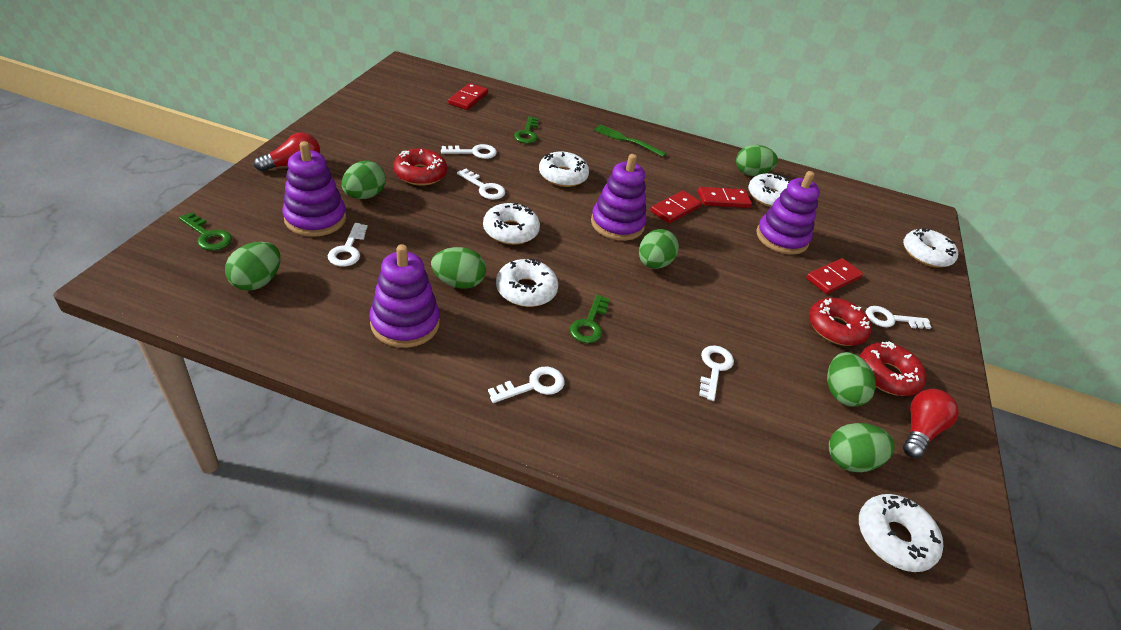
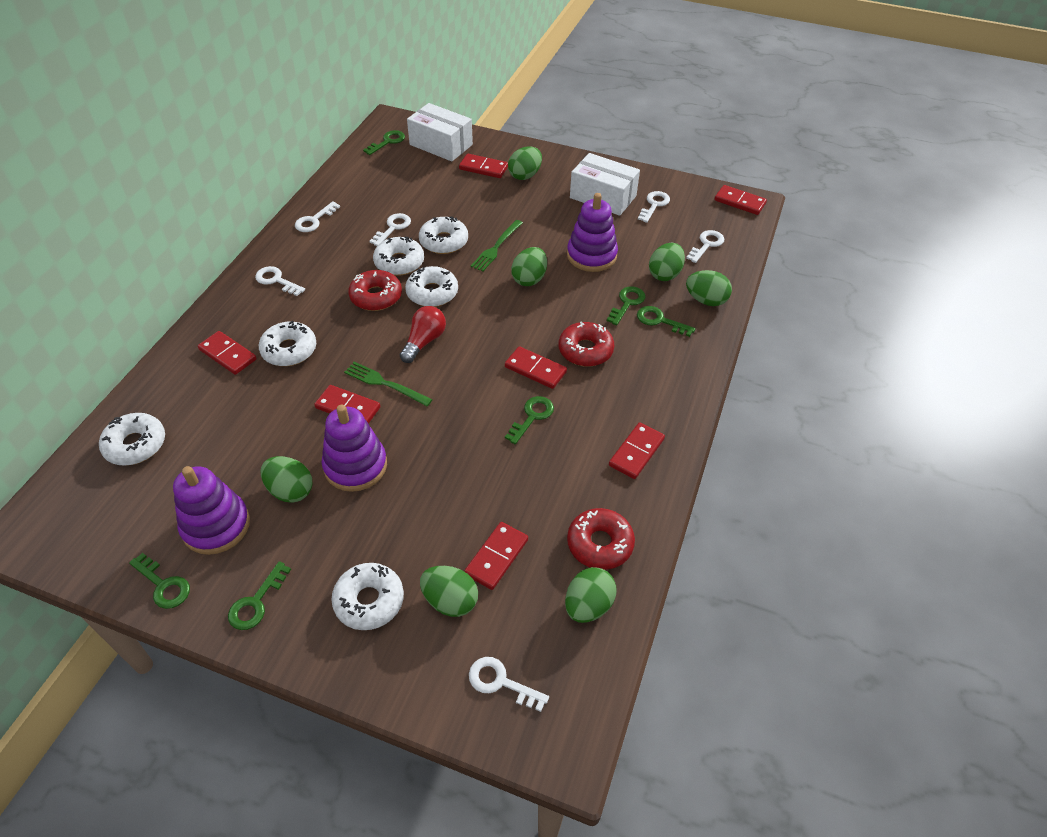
green fork: [594,124,666,157] = 1 -> [344,362,433,406] [471,220,523,271] = 2
green key: [179,212,232,251] [514,116,538,144] [570,294,610,343] = 3 -> [129,553,190,609] [228,561,291,630] [363,130,405,155] [505,396,554,444] [607,286,645,325] [637,306,695,337] = 6
purple stacking toy: [282,141,346,237] [369,244,440,348] [591,154,646,241] [756,171,820,255] = 4 -> [173,466,250,555] [321,405,387,492] [567,193,618,272] = 3
red domino: [448,83,488,110] [650,191,702,223] [698,187,752,208] [806,258,863,294] = 4 -> [198,331,256,375] [314,385,380,424] [459,154,508,178] [464,522,528,590] [505,346,567,389] [609,422,665,479] [714,185,767,215] = 7
red light bulb: [254,132,320,172] [903,389,959,458] = 2 -> [400,306,446,363] = 1
white box: none = 0 -> [407,103,473,161] [570,153,640,216] = 2

